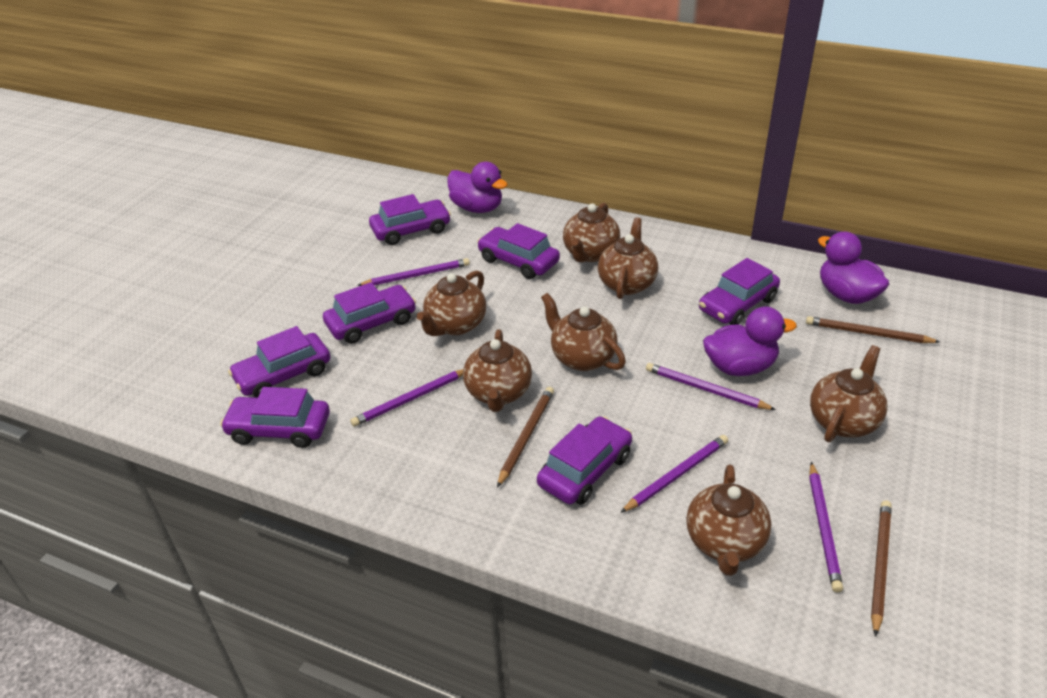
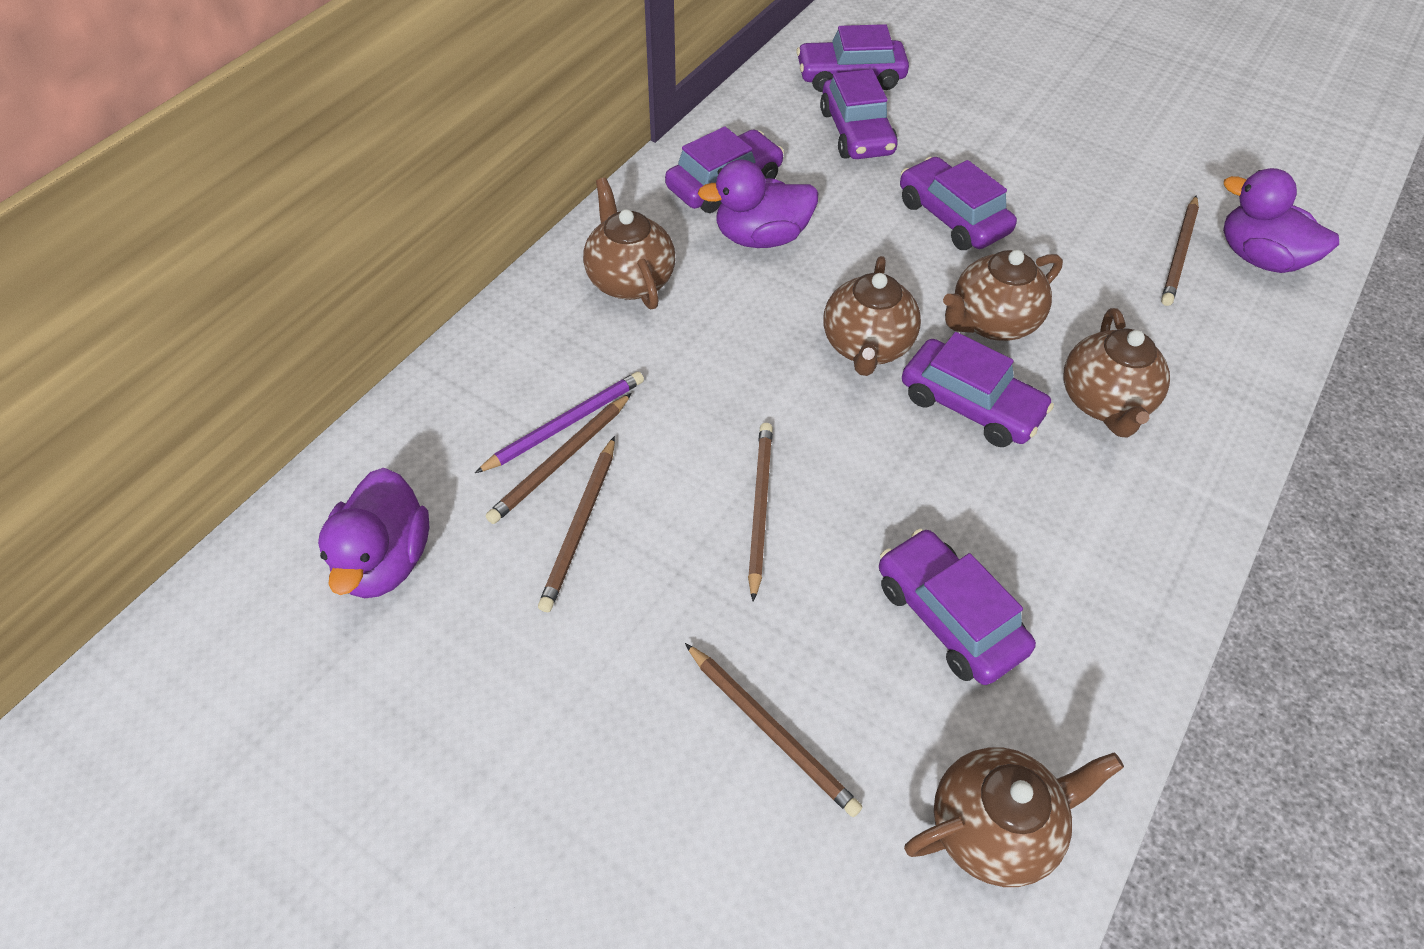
brown pencil: [497,387,554,488] [806,316,940,343] [871,500,892,637] = 3 -> [486,393,632,524] [538,436,615,612] [685,643,862,817] [748,423,773,602] [1161,196,1199,306] = 5
brown teapot: [417,271,486,336] [463,329,532,412] [541,293,626,371] [563,203,620,262] [598,218,658,299] [686,465,772,576] [810,345,888,442] = 7 -> [583,178,675,309] [823,256,921,376] [904,747,1124,887] [943,250,1063,341] [1064,308,1170,438] = 5
purple car: [220,387,330,448] [228,326,330,398] [323,282,416,344] [369,194,451,245] [477,223,560,279] [537,416,632,505] [699,258,780,325] = 7 -> [665,126,784,213] [796,24,909,92] [820,69,898,159] [879,529,1036,685] [900,157,1017,250] [902,332,1054,447] = 6
purple pencil: [350,369,463,427] [357,258,470,286] [620,435,728,513] [646,363,776,410] [809,462,843,593] = 5 -> [475,372,644,473] = 1

